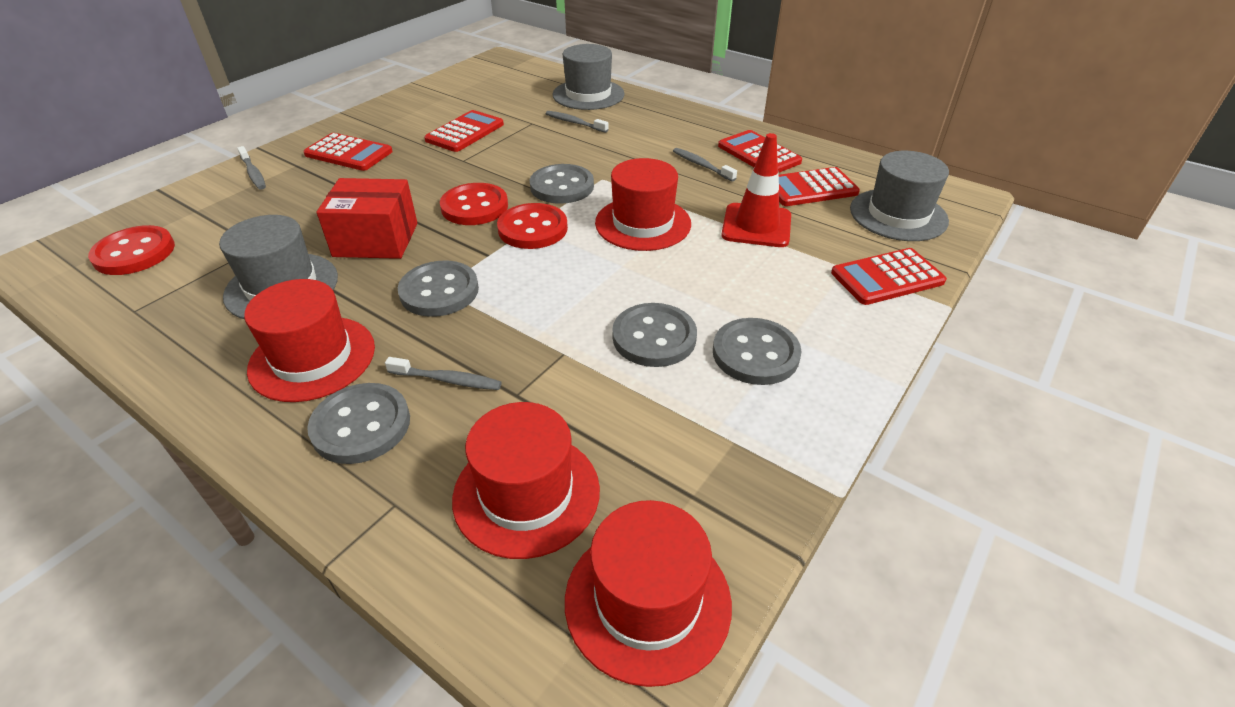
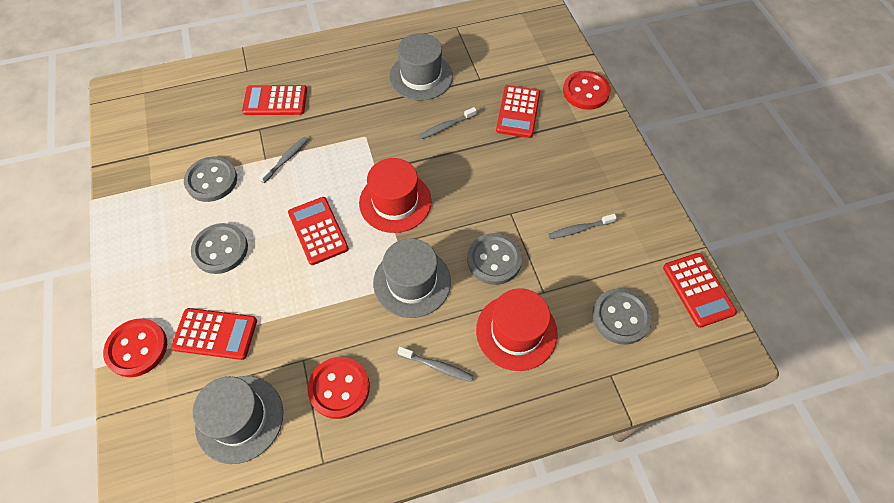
grey button: [307,383,410,464] [398,261,479,317] [530,164,594,204] [612,303,697,367] [713,318,802,385] = 5 -> [184,157,237,202] [191,223,248,274] [467,233,522,285] [592,288,652,345] = 4
red box: [316,178,417,259] = 1 -> none = 0
red hat: [244,279,375,402] [452,402,600,559] [565,500,732,687] [595,158,691,251] = 4 -> [359,158,432,233] [476,288,558,371] = 2
red traffic cone: [722,133,791,247] = 1 -> none = 0

